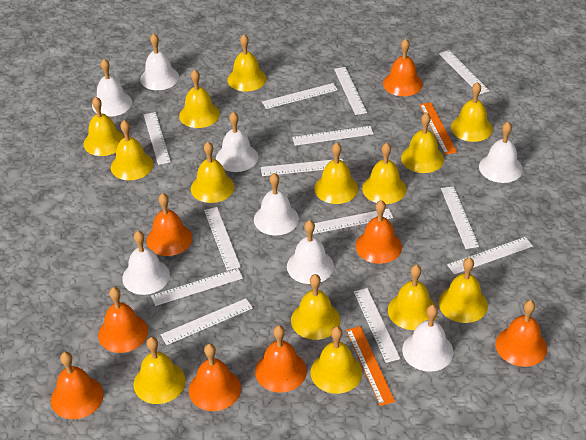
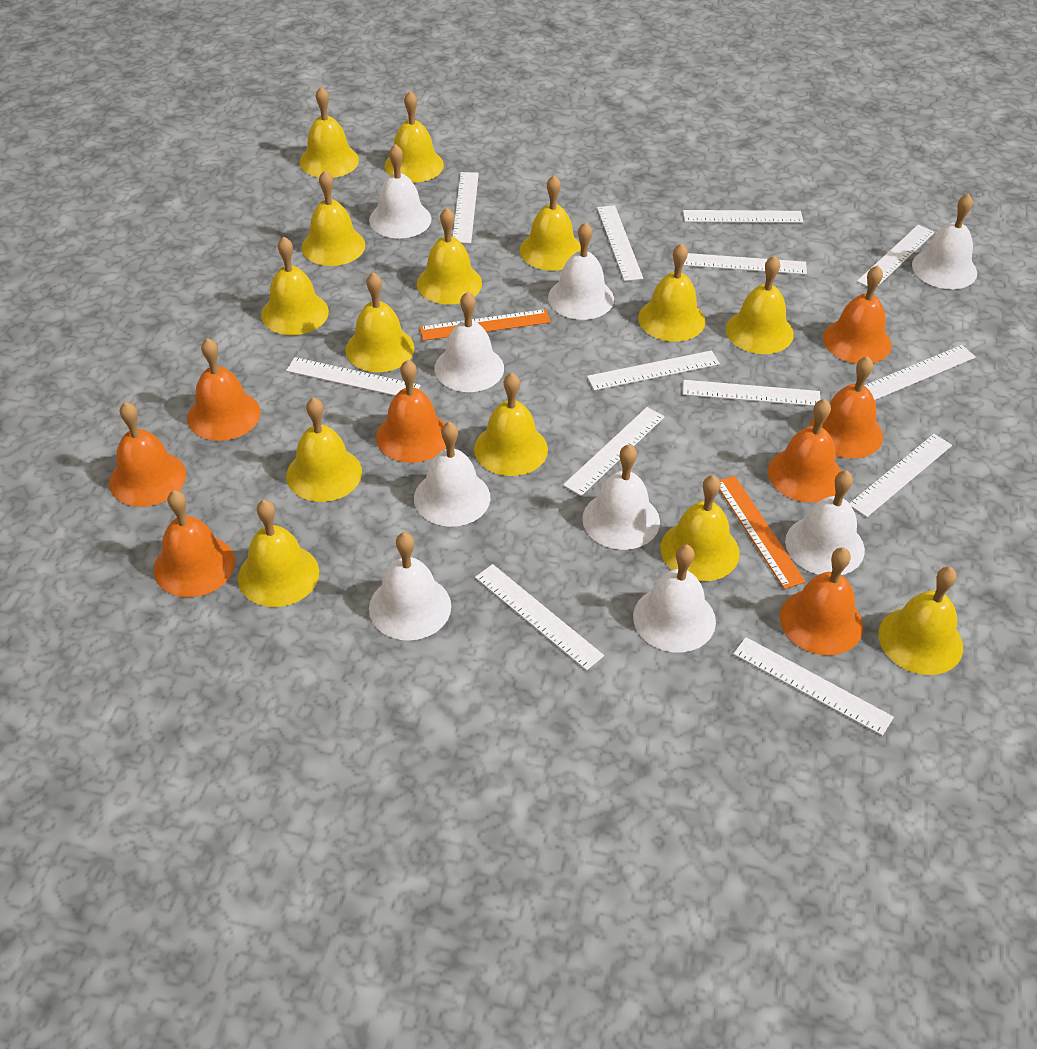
white bell: [92,59,132,117] [122,231,170,295] [140,33,179,90] [216,112,258,172] [254,173,299,236] [287,220,334,284] [402,305,454,372] [479,122,523,183] = 8 -> [369,144,432,239] [369,532,451,641] [414,422,490,527] [434,292,504,392] [548,222,614,320] [582,444,660,550] [633,544,716,653] [785,470,865,575] [912,193,977,289] = 9

